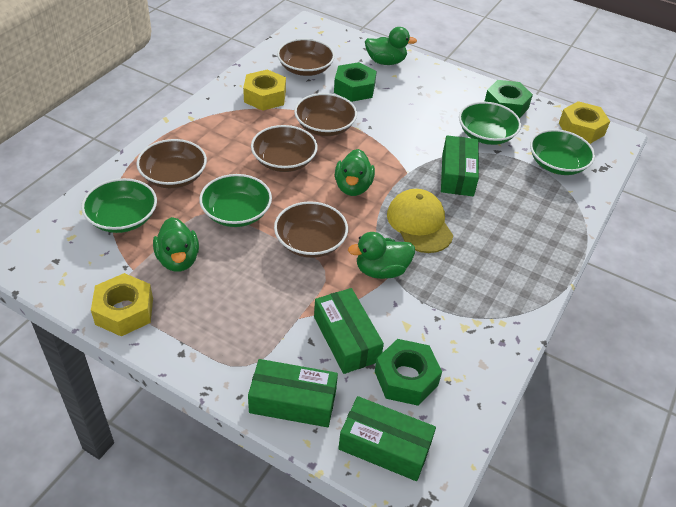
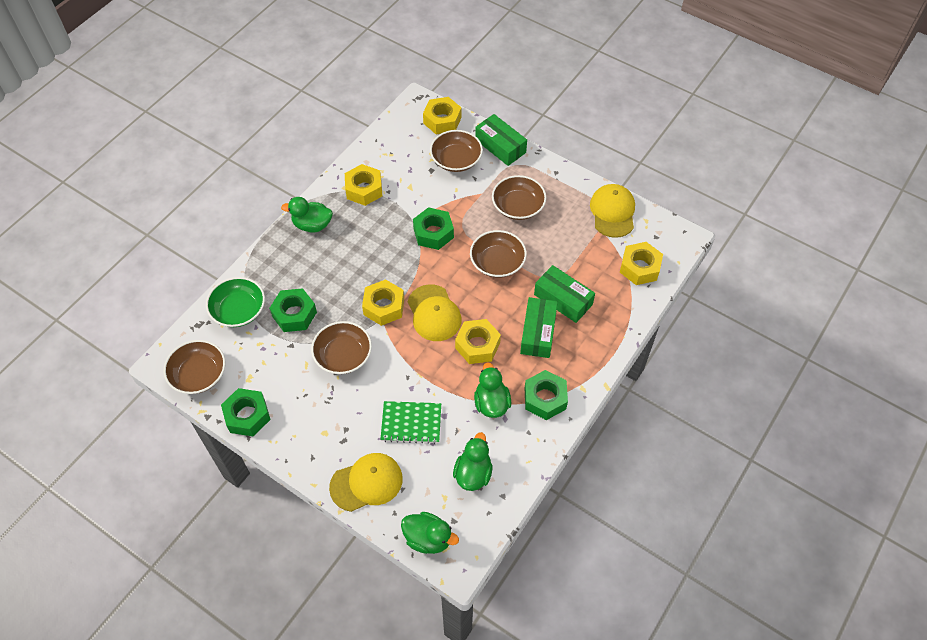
green bowl: [81,178,157,233] [199,174,272,227] [459,102,521,145] [530,129,595,175] = 4 -> [206,277,265,327] = 1
green box: [248,359,338,427] [314,288,384,374] [338,396,436,481] [441,135,479,196] = 4 -> [475,114,527,166] [520,297,558,358] [534,265,595,323] = 3
green notebook: none = 0 -> [380,401,441,444] = 1
green nut: [334,62,377,102] [375,339,442,406] [484,80,533,118] = 3 -> [221,388,271,436] [269,288,317,332] [413,207,454,250] [524,370,568,420] = 4
yellow cap: [387,189,453,253] = 1 -> [329,453,403,512] [408,284,462,341] [590,184,635,238] = 3
yellow nut: [91,273,153,336] [243,69,286,111] [559,101,610,144] = 3 -> [345,164,382,206] [362,279,404,326] [423,97,461,135] [455,319,501,364] [620,242,663,285] = 5

